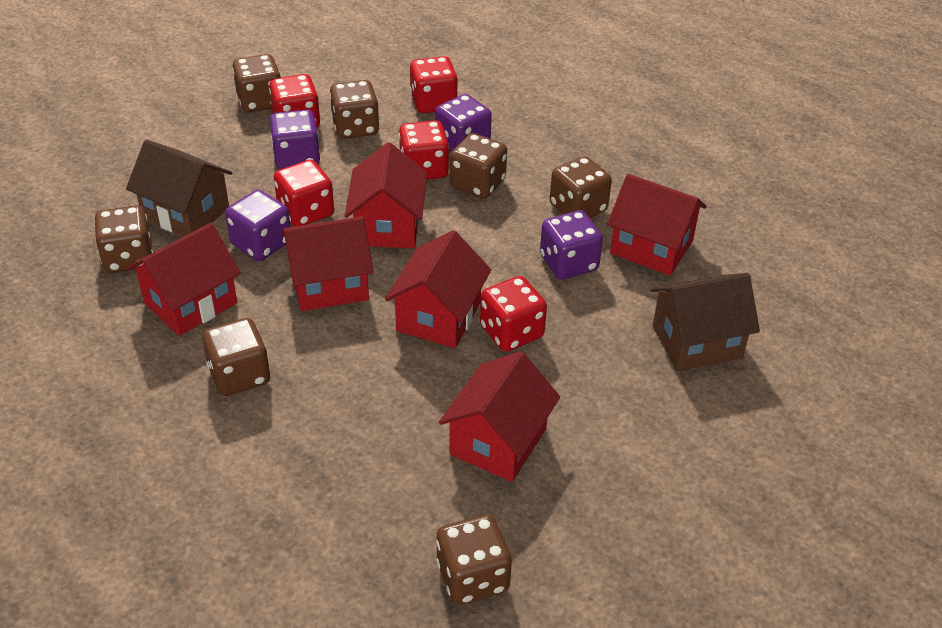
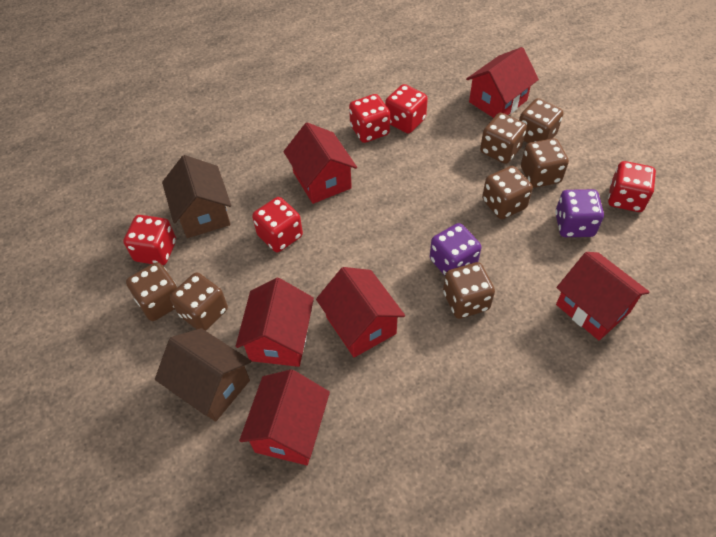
purple dice: [225,190,290,261] [270,110,320,169] [435,94,492,152] [540,210,603,280] = 4 -> [430,223,482,276] [555,189,604,237] = 2

